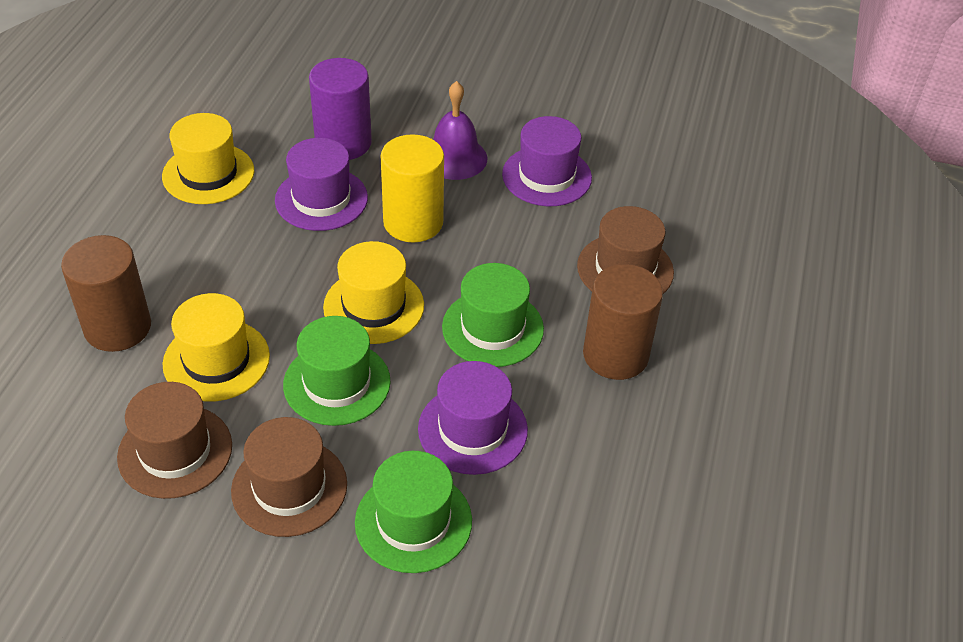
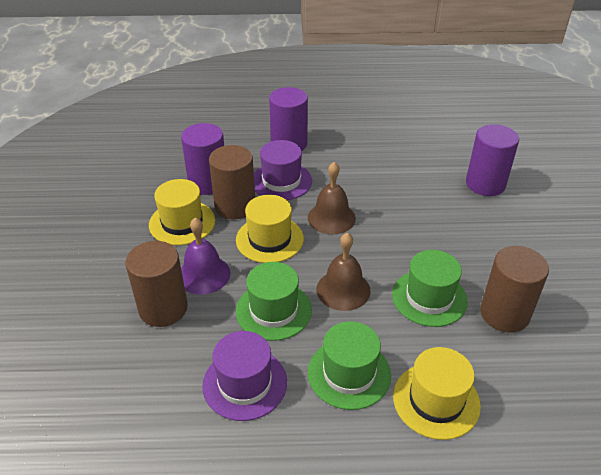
brown bell: none = 0 -> [308,162,356,234] [316,233,371,311] = 2
brown cylinder: [61,235,151,352] [583,264,663,380] = 2 -> [126,241,188,327] [209,145,255,219] [480,246,549,333] = 3
brown hat: [117,382,232,499] [231,417,347,537] [577,206,674,294] = 3 -> none = 0
purple cylinder: [309,58,372,160] = 1 -> [181,123,224,195] [269,87,308,151] [466,124,519,196] = 3
purple hat: [275,138,368,231] [418,361,528,475] [502,116,592,206] = 3 -> [202,331,287,421] [254,140,312,200] = 2
yellow cylinder: [381,134,444,243] = 1 -> none = 0

